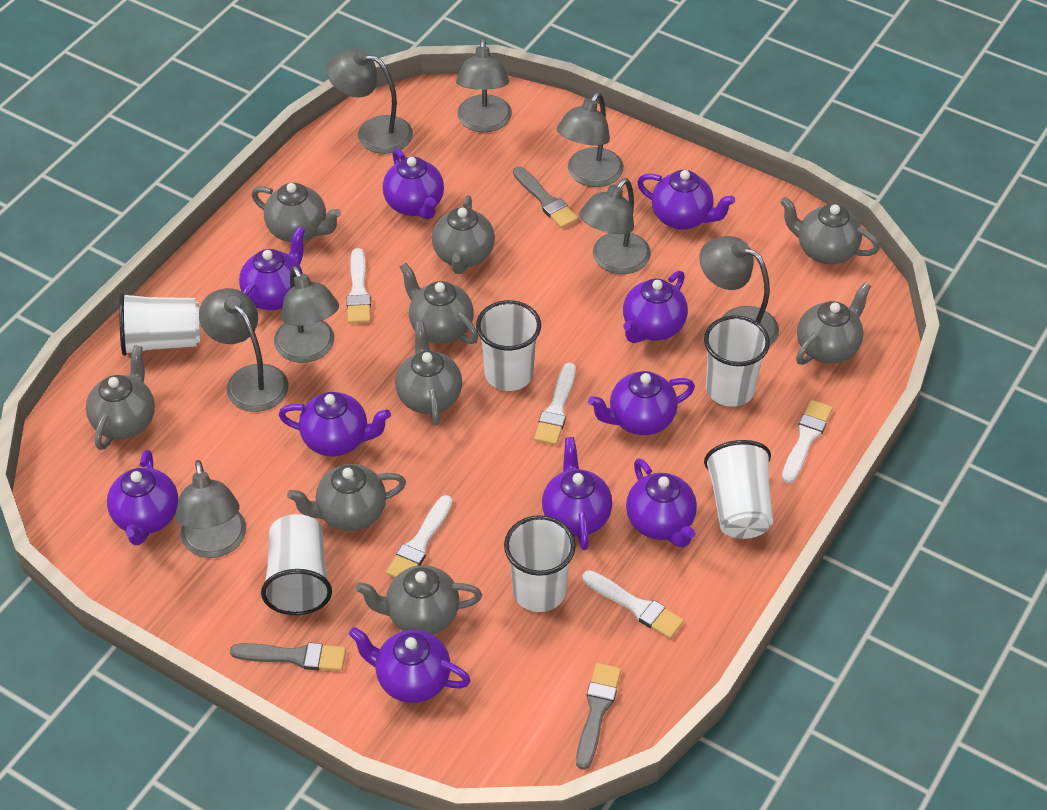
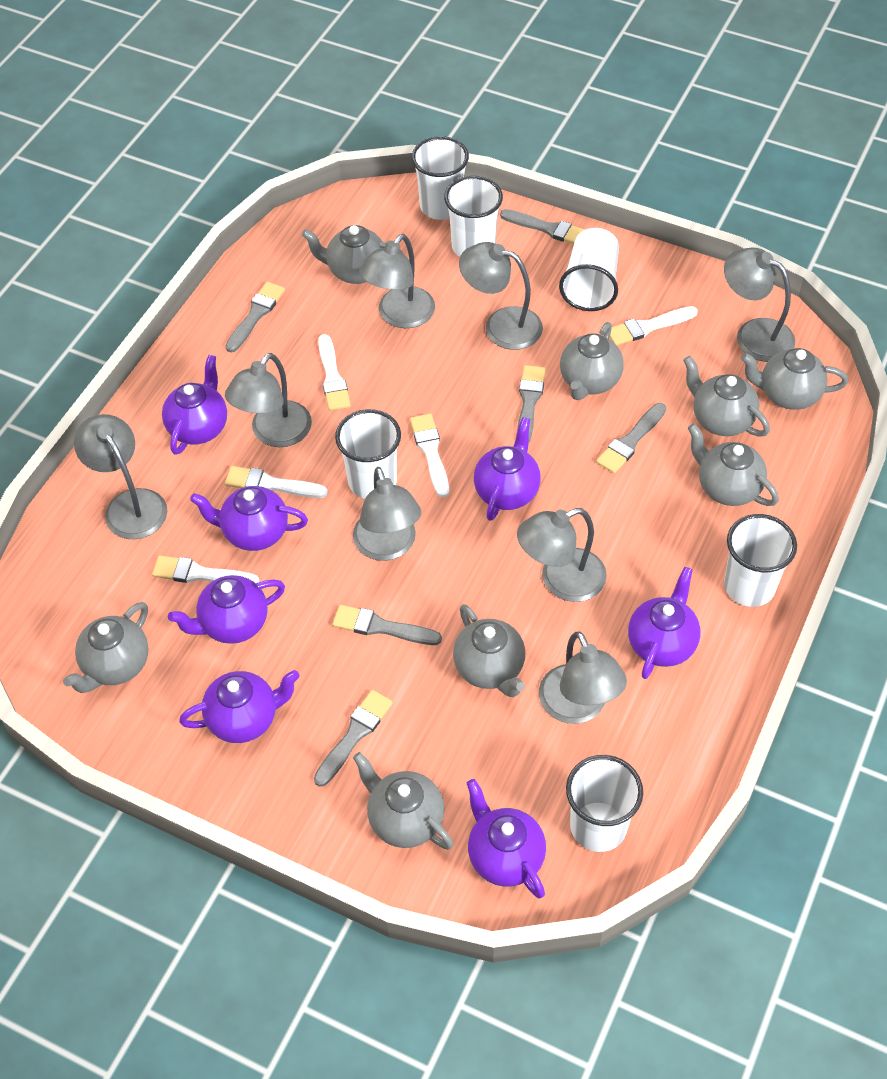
grey brush: [230,642,346,671] [513,166,579,228] [576,663,621,770] = 3 -> [225,282,285,353] [314,690,393,787] [333,605,442,645] [500,209,586,244] [517,365,546,444] [596,403,666,473] = 6
grey teapot: [86,345,155,450] [252,183,341,242] [287,464,406,531] [356,565,482,634] [395,321,462,425] [400,263,478,344] [432,195,495,274] [780,197,880,264] [796,282,871,365] = 9 -> [63,602,149,693] [302,225,403,284] [353,752,453,850] [453,604,525,697] [560,322,624,400] [683,356,770,437] [688,423,779,506] [741,348,848,410] = 8
purple teapot: [107,450,178,545] [239,226,305,310] [279,392,391,456] [349,627,471,703] [383,148,444,220] [542,437,612,550] [588,371,695,435] [623,271,688,343] [626,458,697,548] [637,170,735,230] = 10 -> [162,355,227,455] [168,575,285,644] [179,670,300,743] [190,486,308,551] [467,779,546,899] [474,417,541,521] [628,567,700,679] = 7

